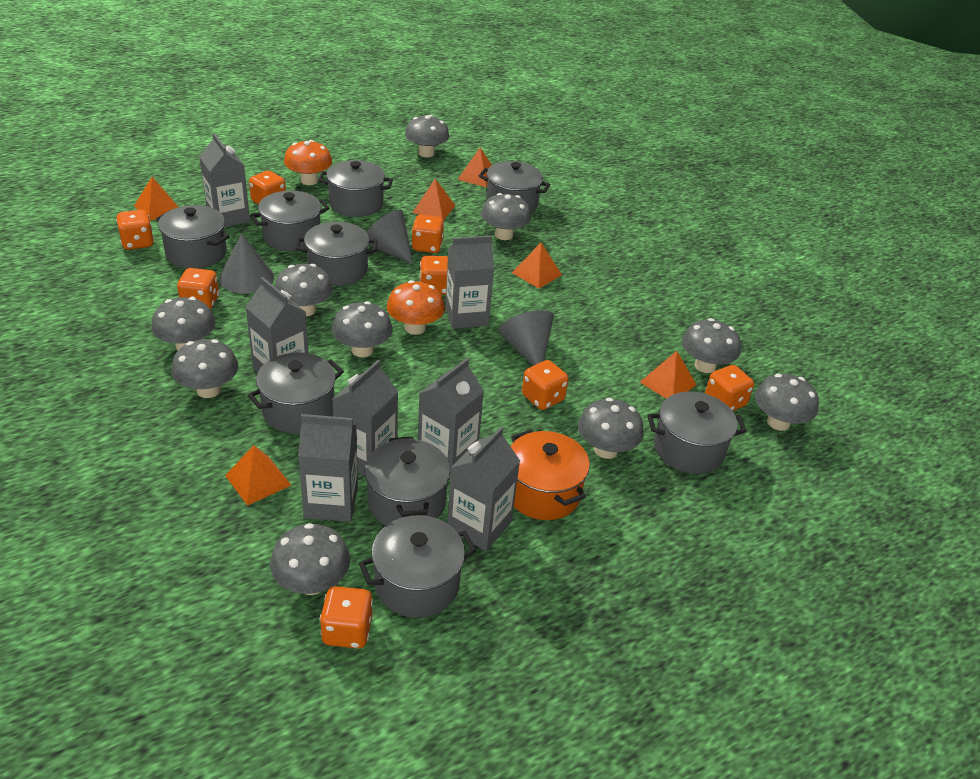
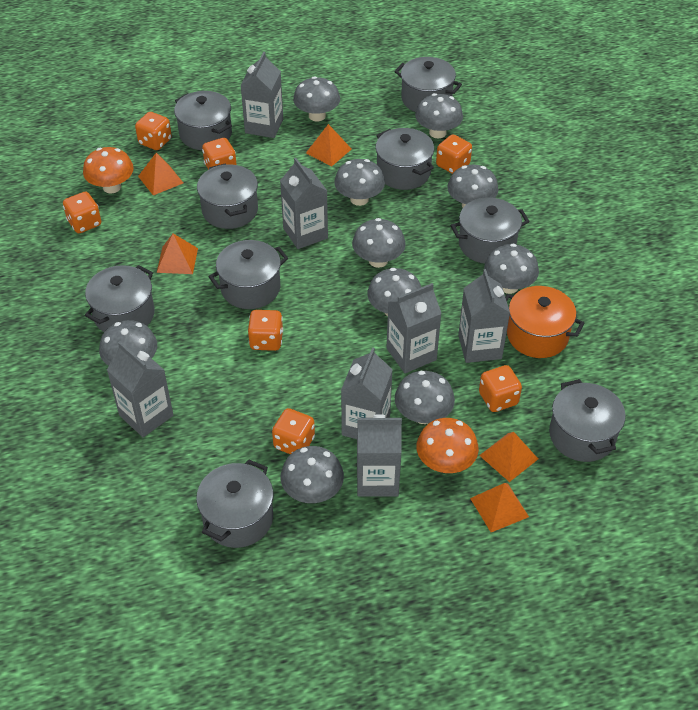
grey cone: [219,234,274,294] [367,210,413,264] [499,310,554,366] = 3 -> none = 0
orange dice: [116,210,154,250] [177,268,219,310] [249,170,286,205] [320,586,373,648] [411,215,444,253] [420,256,448,295] [522,360,569,410] [705,365,754,411] = 8 -> [63,192,101,233] [135,112,172,150] [202,138,237,170] [248,310,283,351] [272,408,315,454] [436,134,472,174] [479,365,522,412] = 7
orange pyramid: [134,177,178,221] [225,445,291,506] [412,179,456,220] [458,147,492,187] [512,243,562,288] [640,351,696,398] = 6 -> [138,153,183,196] [157,234,198,274] [306,124,352,166] [470,483,529,532] [479,432,538,482] = 5

